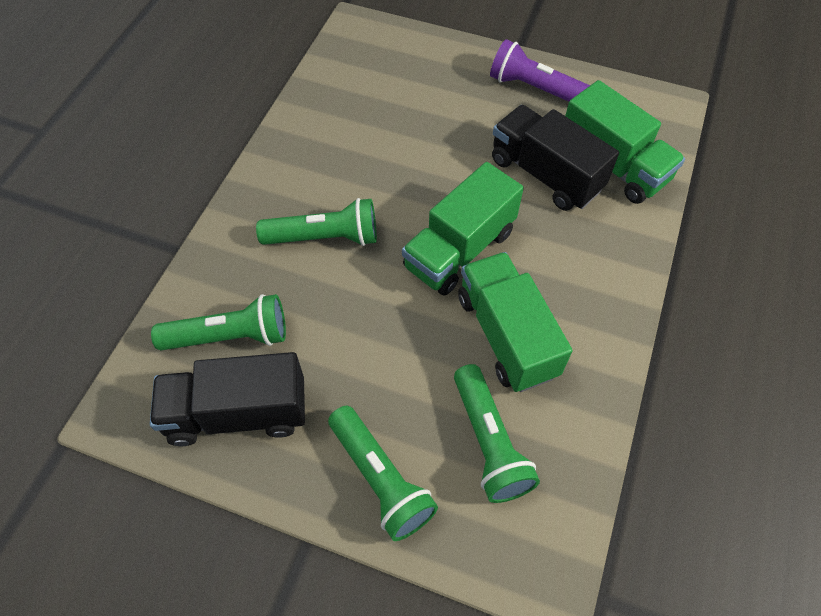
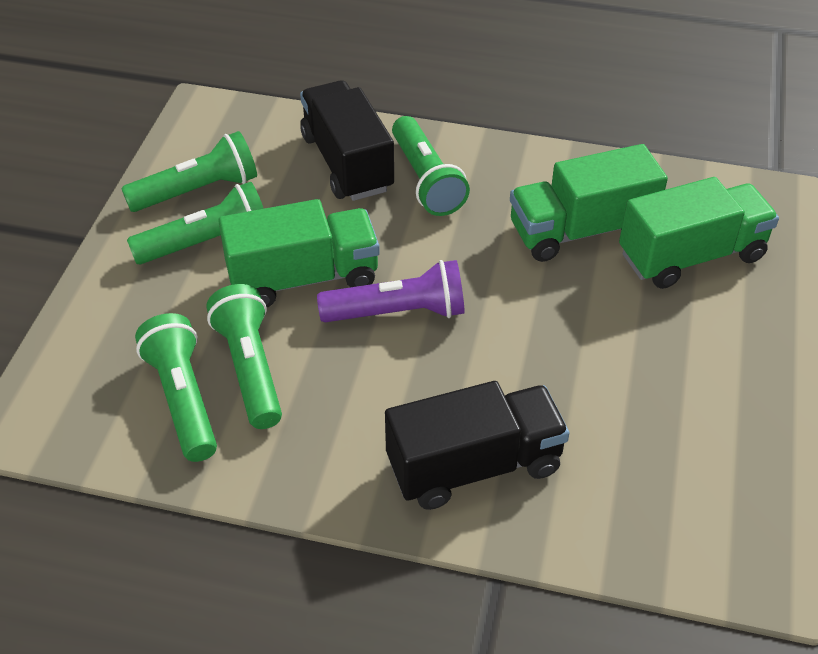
green flashlight: [151,294,286,351] [256,198,377,246] [328,406,438,541] [454,364,540,503] = 4 -> [121,131,257,212] [127,182,264,265] [135,313,217,462] [207,284,282,429] [392,116,470,216] = 5

